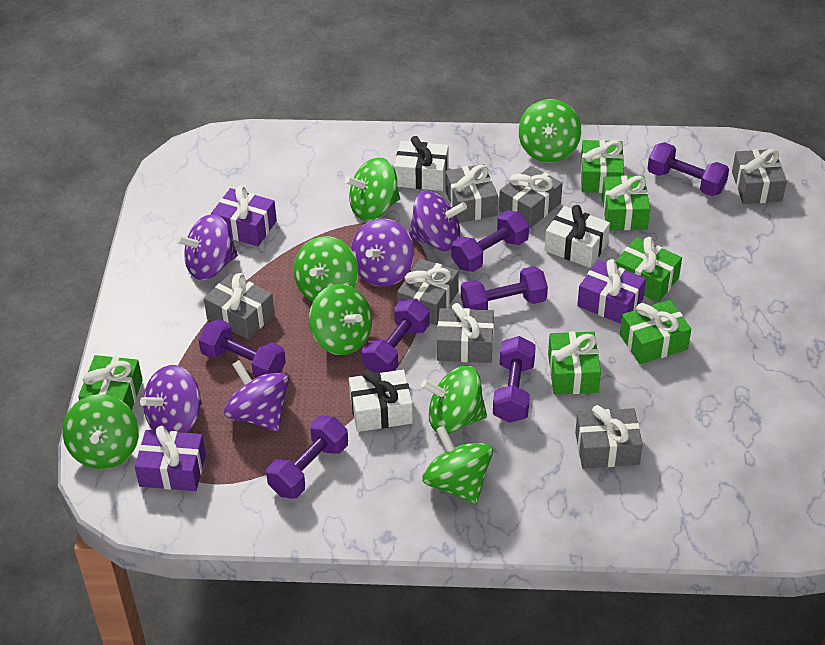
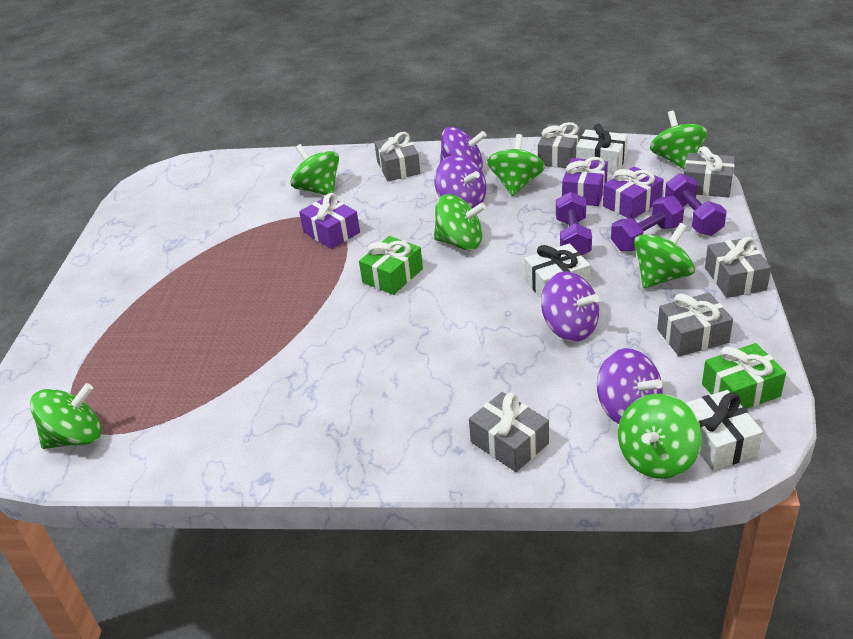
green gift: [78,355,143,410] [548,331,601,394] [581,140,624,193] [602,175,650,230] [616,237,682,302] [620,300,691,364] = 6 -> [359,236,423,295] [702,343,786,409] = 2
grey gift: [204,273,275,340] [397,259,459,325] [437,303,494,363] [445,164,498,223] [499,166,563,228] [575,405,643,469] [732,149,787,204] = 7 -> [374,132,420,181] [469,392,549,472] [538,122,582,168] [657,293,733,356] [684,146,735,197] [705,237,771,298] = 6
purple dumbbell: [198,319,286,378] [266,416,348,499] [362,299,430,373] [451,210,529,272] [461,266,548,310] [493,336,536,423] [647,142,729,196] = 7 -> [556,192,592,255] [611,196,684,251] [665,173,727,236] = 3
purple spinning top: [140,365,202,433] [176,214,238,280] [224,360,289,432] [351,218,414,287] [409,191,467,251] = 5 -> [434,155,486,209] [440,127,487,170] [541,272,599,342] [597,348,663,424] = 4

